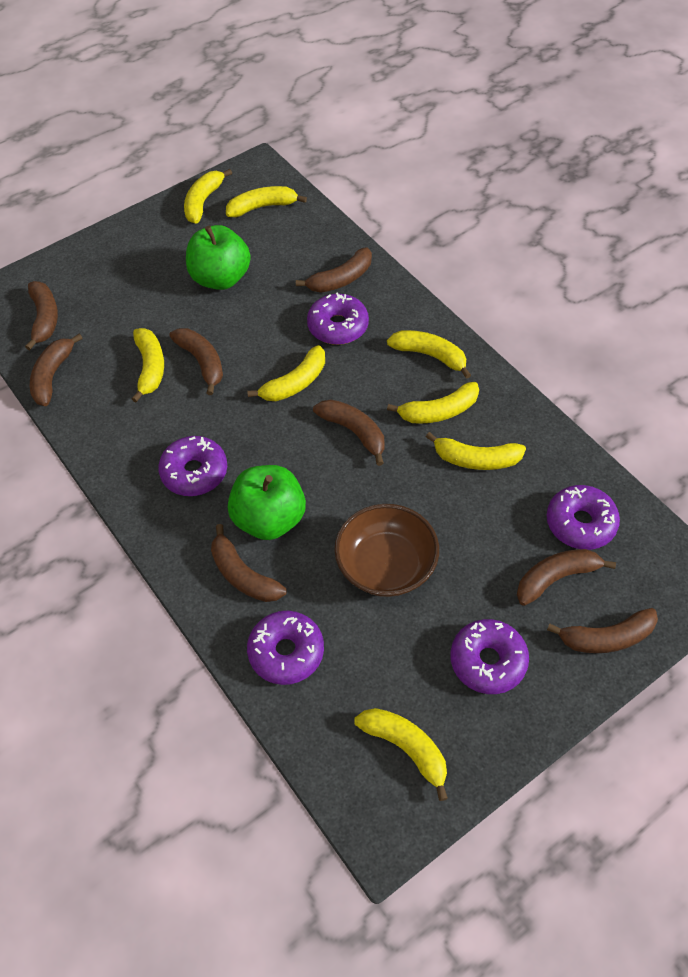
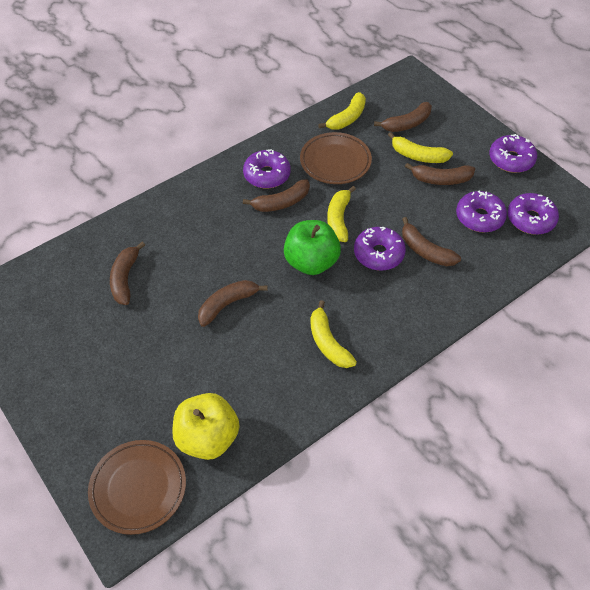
brown banana: [25,281,58,350] [30,334,83,406] [169,328,223,395] [211,524,287,602] [296,247,372,293] [313,400,385,466] [517,549,616,606] [547,608,658,653] = 8 -> [110,242,145,305] [198,280,268,327] [243,179,310,212] [374,102,432,132] [402,217,461,266] [405,163,475,185] = 6
brown bowl: [334,504,439,597] = 1 -> none = 0
brown plate: none = 0 -> [88,440,186,535] [300,132,372,184] = 2
green apple: [186,225,251,290] [228,465,306,540] = 2 -> [284,220,341,275] = 1
yellow apple: none = 0 -> [172,393,240,460] = 1
yellow banana: [132,328,164,402] [184,169,232,224] [226,186,307,217] [247,345,325,401] [354,708,448,801] [387,330,471,379] [387,382,479,424] [426,432,526,470] = 8 -> [310,300,357,368] [318,92,366,130] [327,186,356,242] [388,132,453,163] = 4

